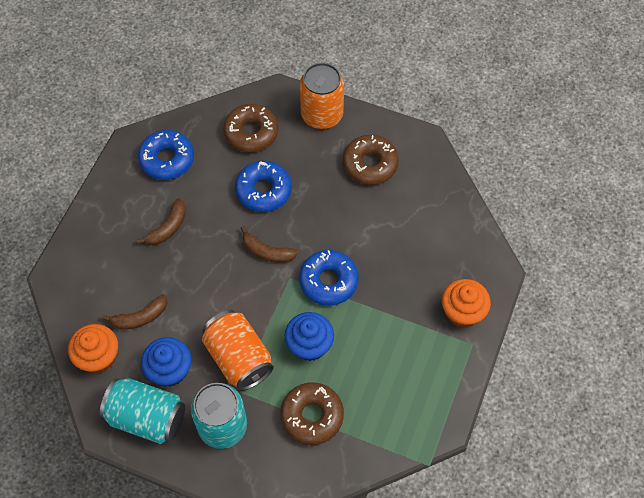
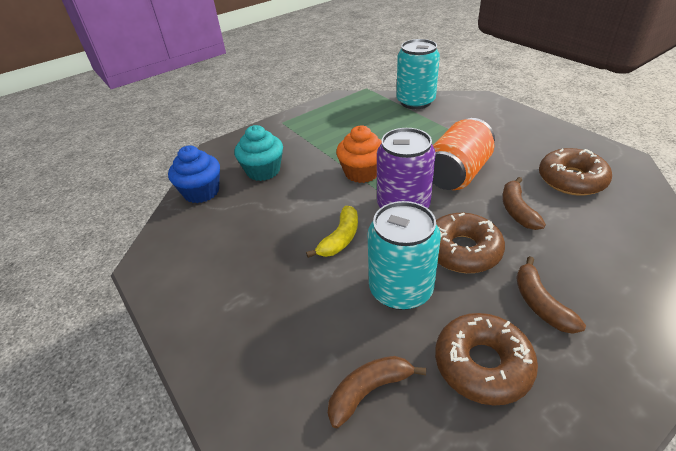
blue cupcake: [141,337,192,387] [284,312,334,361] = 2 -> [168,145,220,203] = 1
blue donut: [138,130,194,180] [235,161,292,212] [299,250,359,306] = 3 -> none = 0
orange can: [202,310,274,391] [300,63,344,129] = 2 -> [433,118,495,190] = 1
orange cupcake: [68,324,118,373] [442,279,491,327] = 2 -> [336,125,382,183] = 1
purple can: none = 0 -> [377,128,436,208] = 1
turquoise cupcake: none = 0 -> [234,125,283,181] = 1
yellow banana: none = 0 -> [306,206,358,258] = 1

